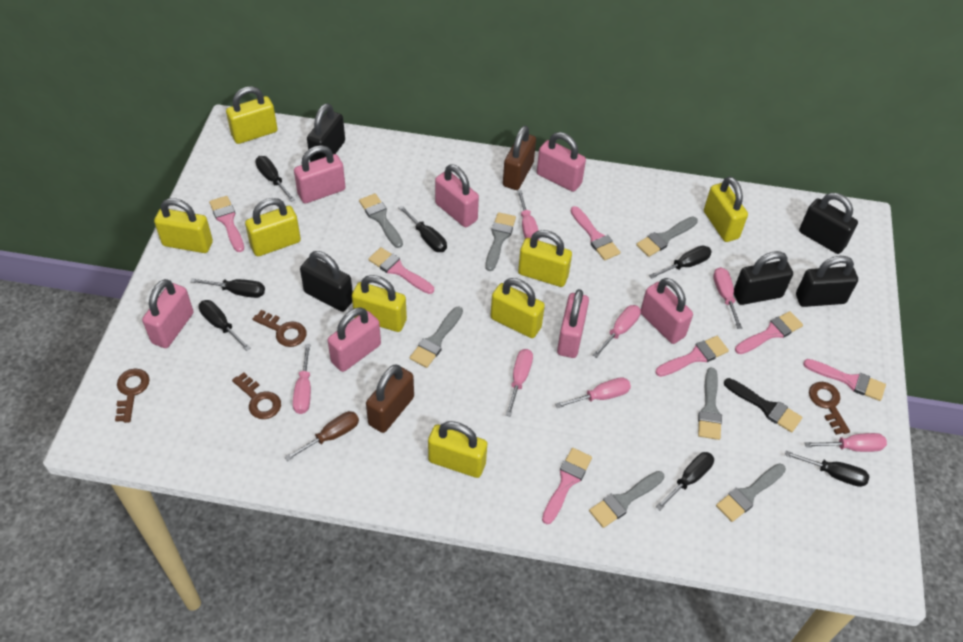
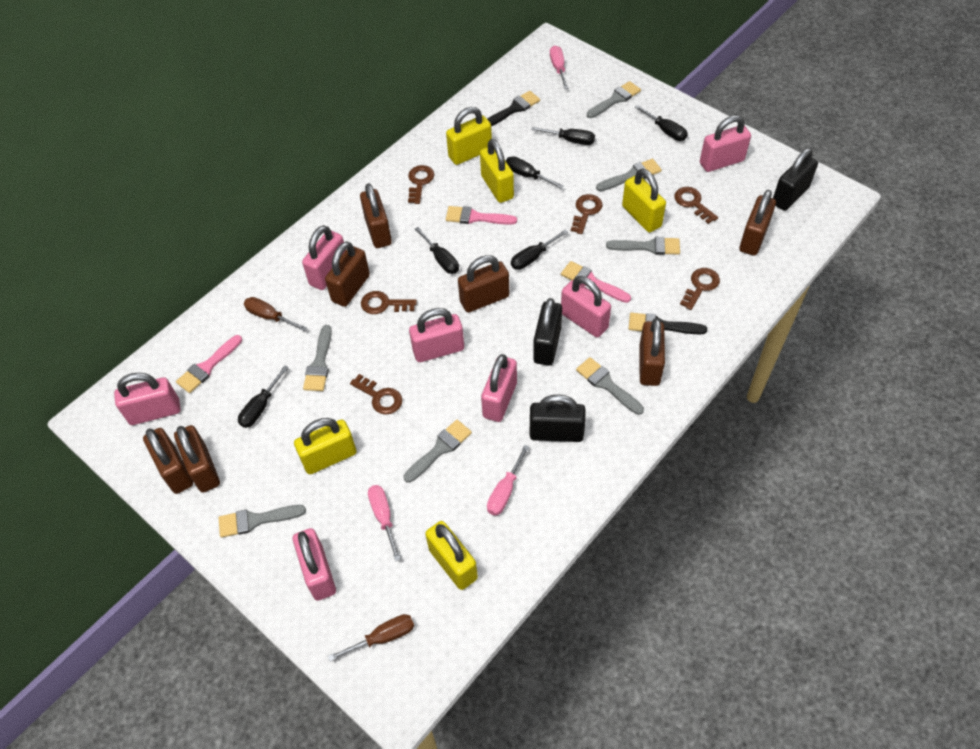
black brush: [724,378,802,433] = 1 -> [488,91,540,126] [629,313,707,334] = 2
black padlock: [300,251,353,312] [307,103,345,162] [734,251,793,305] [796,256,858,307] [799,193,858,254] = 5 -> [530,394,586,442] [533,298,562,366] [773,148,818,211] = 3
black screwdriver: [190,278,265,298] [199,300,251,351] [255,156,295,202] [398,206,447,252] [649,245,712,279] [656,452,714,510] [785,451,869,487] = 7 -> [238,365,289,428] [415,227,459,274] [506,156,564,189] [511,229,568,270] [531,127,595,145] [635,105,688,141] = 6
brown key: [115,369,150,423] [232,372,281,419] [253,310,307,347] [809,382,850,435] = 4 -> [350,374,402,415] [361,291,417,314] [408,165,434,204] [571,194,603,234] [674,187,718,224] [680,268,720,310] = 6
brown padlock: [366,364,414,433] [503,126,536,190] = 2 -> [143,428,193,494] [174,425,220,493] [325,241,370,307] [360,183,392,248] [458,255,509,312] [640,318,665,386] [739,190,776,256] = 7
brown screwdriver: [285,411,359,461] = 1 -> [244,297,307,331] [328,614,414,661] = 2
pink brush: [209,196,244,252] [368,247,434,294] [542,448,592,524] [571,206,620,260] [655,336,729,377] [735,311,803,354] [803,359,886,401] = 7 -> [176,335,242,393] [446,206,517,225] [561,261,631,303] = 3
pink screwdriver: [293,344,311,414] [506,349,533,417] [517,190,539,241] [555,377,631,408] [593,305,641,358] [713,267,742,329] [805,433,887,452] = 7 -> [368,485,401,561] [487,445,529,516] [550,45,568,89] = 3
yellow padlock: [154,198,213,253] [226,86,277,144] [245,198,301,256] [352,275,407,332] [428,421,487,478] [490,278,545,338] [518,230,572,287] [704,177,748,242] = 8 -> [294,418,357,474] [425,521,478,590] [446,107,492,165] [480,139,514,203] [622,169,666,232] = 5

